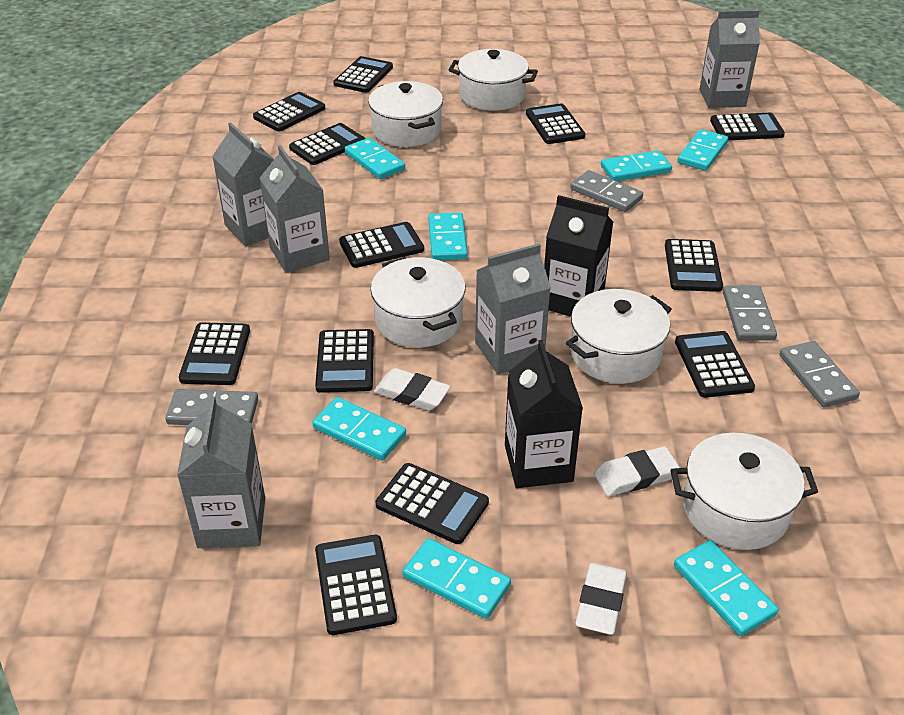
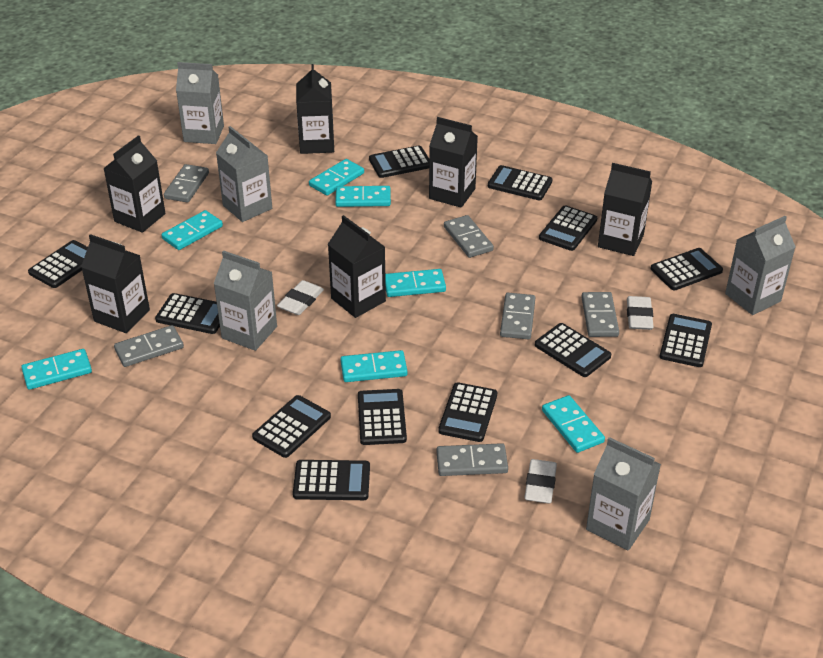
black carton: [505,340,583,488] [544,195,613,317] = 2 -> [81,234,150,333] [103,135,165,233] [296,64,334,154] [328,215,386,318] [429,117,478,208] [598,163,652,256] = 6
grey domino: [165,389,258,425] [570,170,643,212] [723,286,777,341] [779,341,860,407] = 4 -> [114,325,184,367] [164,164,209,203] [436,443,508,476] [444,215,494,258] [500,293,536,340] [582,292,619,337] = 6
white pot: [368,81,443,147] [370,257,466,348] [449,49,538,111] [566,289,672,384] [670,433,818,550] = 5 -> none = 0

